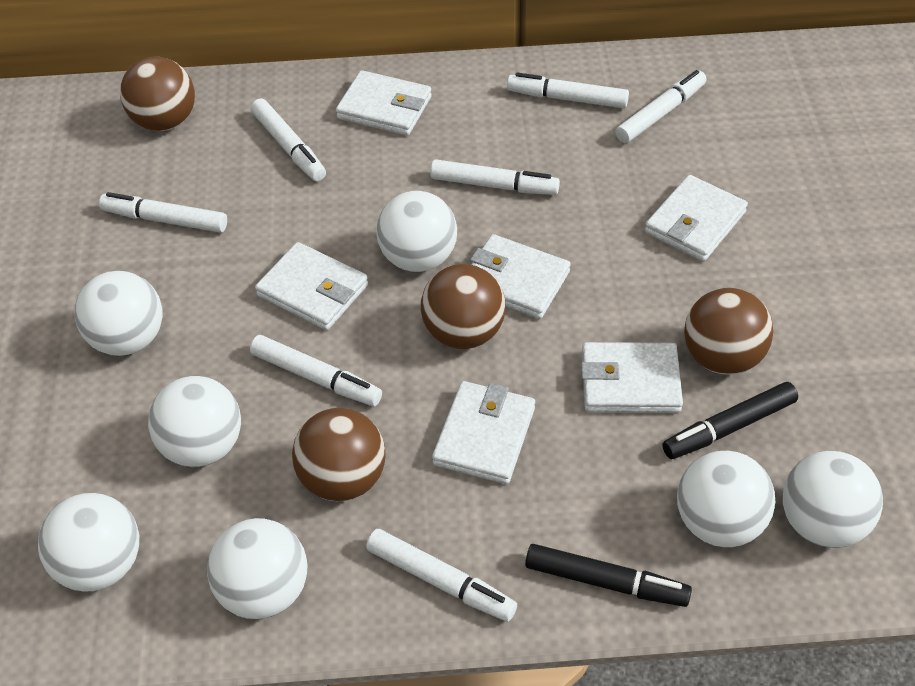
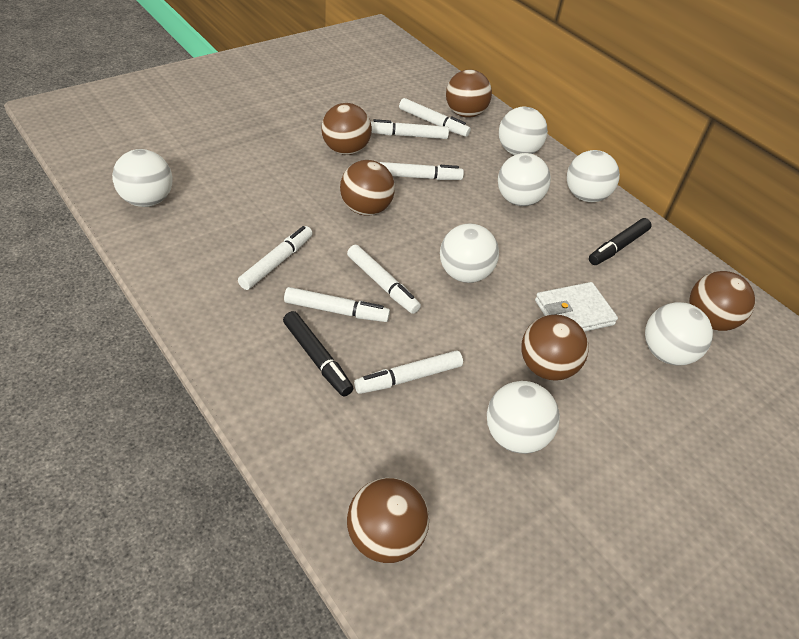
brown ball: [120,57,195,131] [292,408,386,501] [421,264,505,349] [684,288,773,375] = 4 -> [321,103,372,155] [340,160,395,216] [347,478,429,563] [446,70,492,118] [521,315,589,381] [689,271,755,331] = 6
white wallet: [255,242,368,330] [336,70,432,136] [432,381,535,484] [470,234,571,319] [581,342,683,413] [645,175,748,261] = 6 -> [535,282,618,332] = 1

